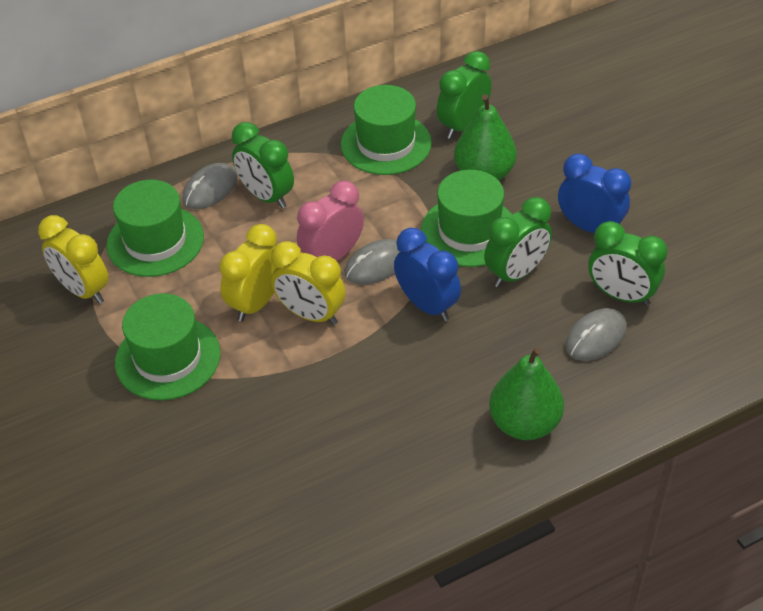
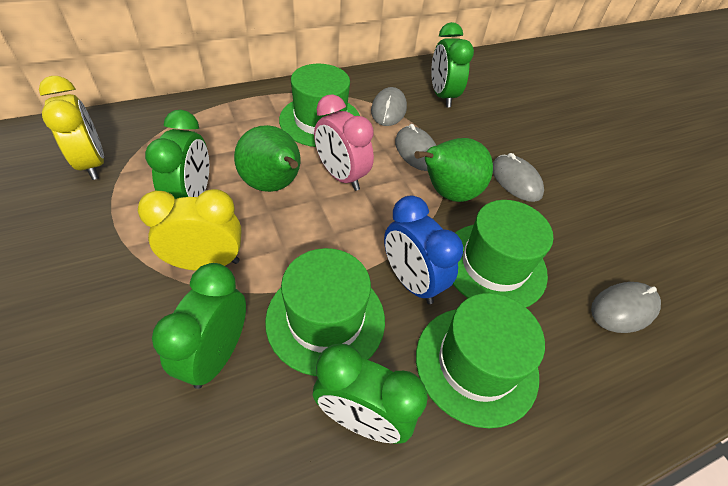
blue clock: [394,228,461,321] [558,154,631,233] = 2 -> [384,196,463,304] = 1
grey mouse: [182,163,237,209] [345,239,400,285] [565,308,627,361] = 3 -> [371,87,407,126] [395,124,436,171] [493,153,544,202] [591,282,661,333] = 4
yellow clock: [38,215,109,304] [219,224,277,322] [271,241,346,325] = 3 -> [39,76,104,180] [138,189,242,271] = 2

